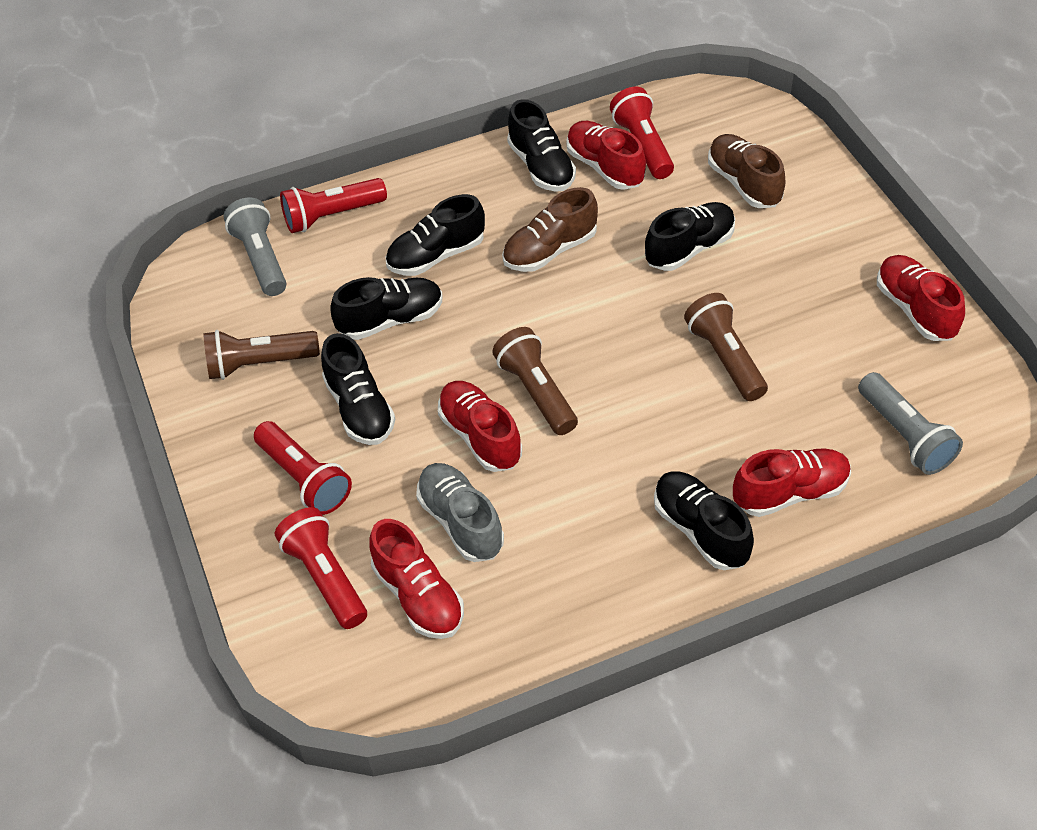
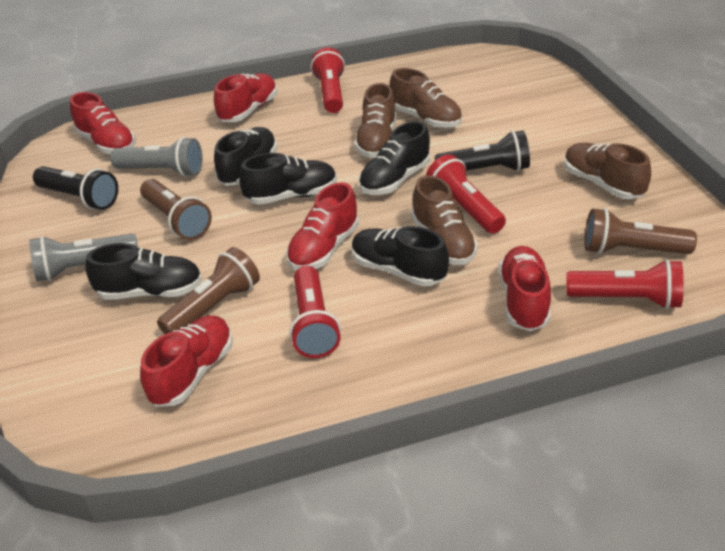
black flashlight: none = 0 -> [33,166,118,210] [435,131,530,171] = 2
black shoe: [321,333,395,445] [330,277,443,340] [386,194,485,276] [507,99,576,192] [645,202,735,271] [654,471,754,570] = 6 -> [86,243,202,300] [214,127,277,186] [239,153,337,205] [352,226,449,287] [359,121,430,195] = 5
brown shoe: [502,187,598,272] [708,134,785,208] = 2 -> [354,83,396,158] [389,68,462,128] [411,175,478,265] [564,143,651,199] = 4
grey shoe: [416,463,504,562] = 1 -> none = 0

